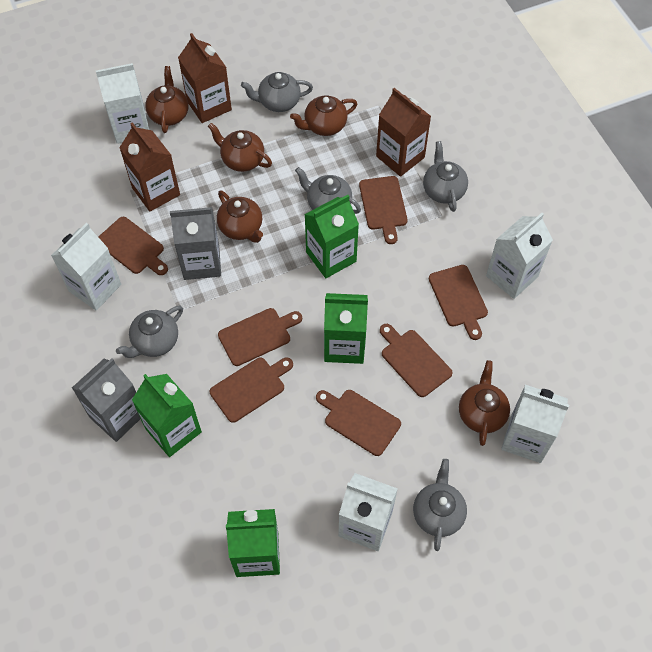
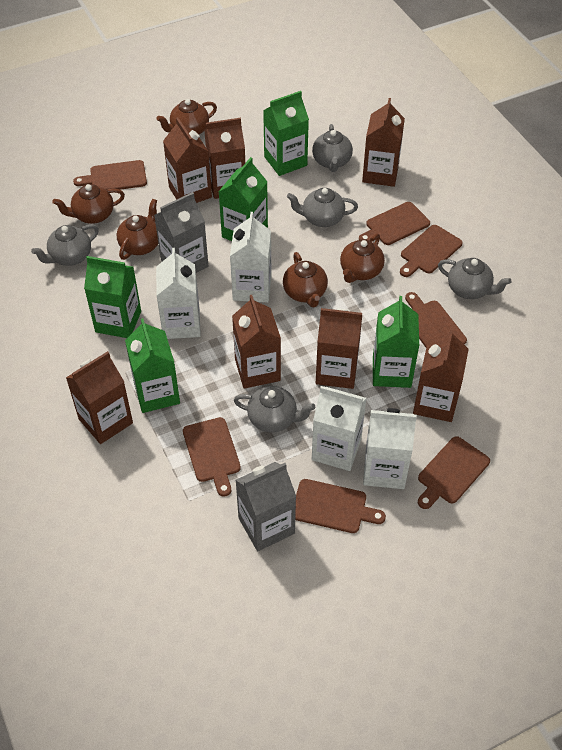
brown carton: [119,122,180,211] [178,33,232,123] [376,88,431,177] = 3 -> [66,351,133,444] [163,117,212,203] [204,118,245,199] [232,295,281,389] [316,308,362,389] [362,98,405,187] [413,328,469,422] = 7
green carton: [132,374,202,457] [226,509,280,577] [304,195,359,278] [324,293,368,364] = 4 -> [84,256,141,338] [125,318,180,413] [218,157,268,241] [263,91,309,176] [373,296,419,388] = 5
white carton: [51,223,121,310] [96,63,149,144] [338,473,398,551] [486,213,553,299] [501,385,569,463] = 5 -> [156,248,201,339] [230,212,272,302] [312,386,367,471] [363,408,417,489] = 4

